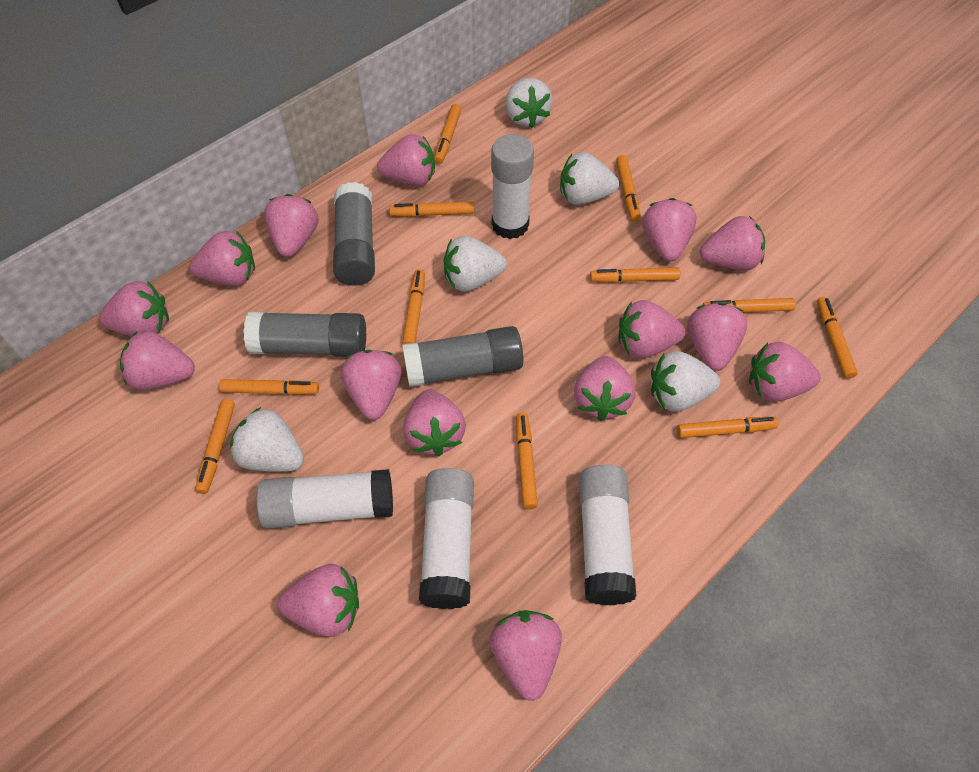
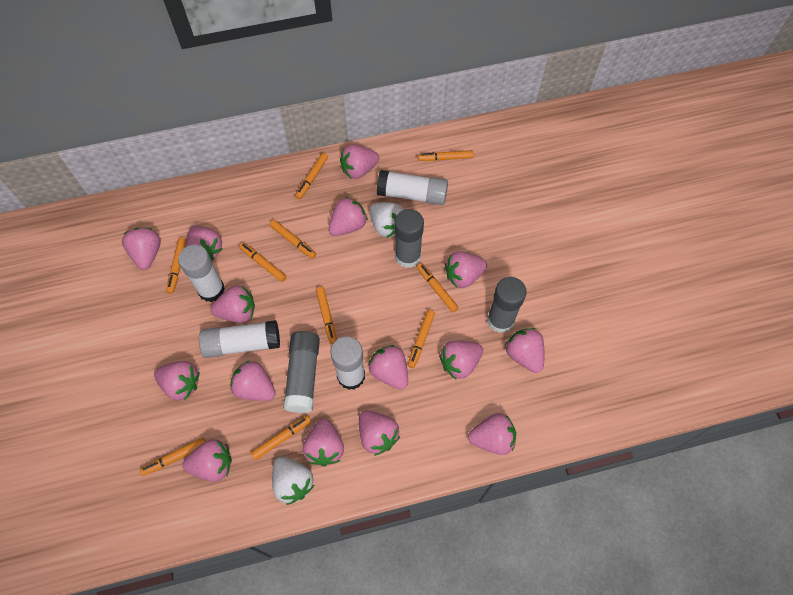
orange marker: [195,399,235,494] [219,379,319,395] [389,202,474,217] [402,269,425,344] [434,104,462,164] [516,412,538,509] [590,267,680,283] [616,155,641,221] [677,417,779,438] [702,298,796,313] [817,296,858,379] = 11 -> [140,438,206,476] [166,238,186,294] [239,243,287,282] [251,416,311,460] [269,220,316,259] [295,153,328,199] [316,287,337,344] [408,310,435,368] [417,263,459,312] [418,150,474,161] = 10
white strawberry: [230,407,304,472] [444,236,507,292] [506,78,553,128] [560,152,619,205] [651,351,720,412] = 5 -> [272,457,314,505] [369,202,404,238] = 2

